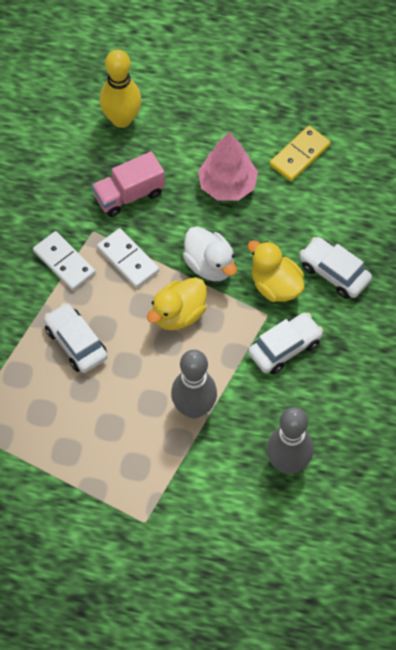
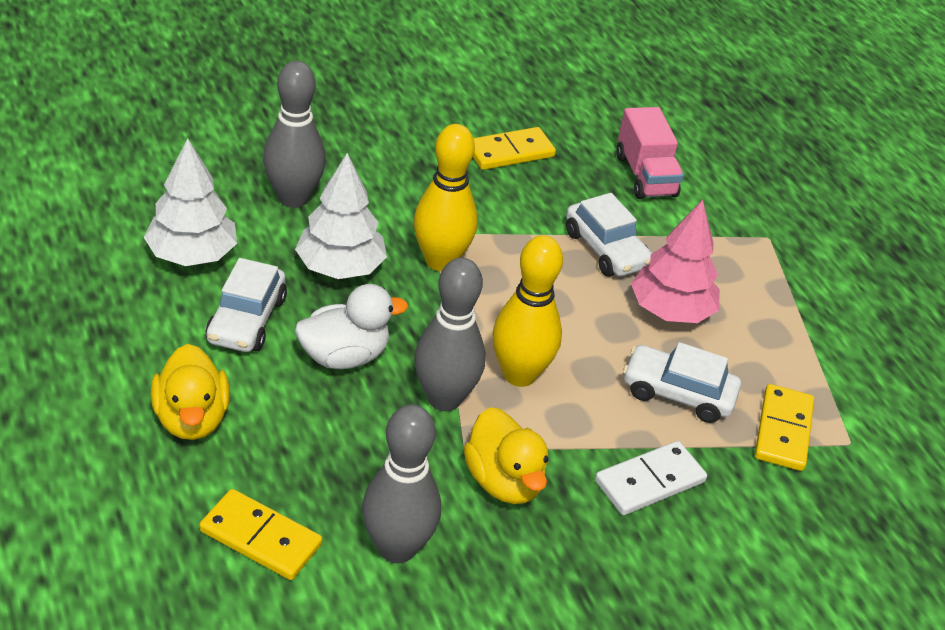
grey bowling pin: [171,350,217,419] [267,407,314,474] = 2 -> [263,61,326,208] [362,404,441,563] [414,258,485,411] = 3
white domino: [33,231,96,291] [97,228,159,288] = 2 -> [595,441,707,515] = 1
white tree: none = 0 -> [144,138,237,266] [295,153,387,279] = 2
yellow bowling pin: [100,49,141,128] = 1 -> [414,124,478,271] [492,235,563,387] = 2
yellow domino: [270,126,331,181] = 1 -> [199,489,322,580] [473,127,556,170] [755,384,814,471] = 3

